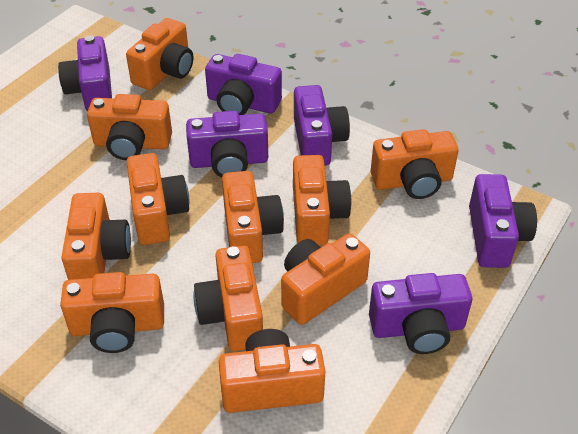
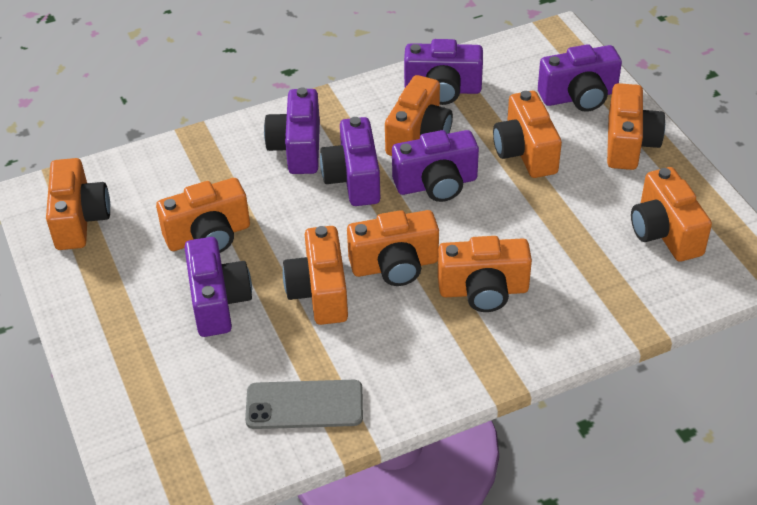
grey phone: none = 0 -> [245,380,363,429] = 1
orange camera: [60,272,164,353] [61,193,131,280] [87,94,172,160] [126,18,193,90] [127,153,190,245] [193,245,263,351] [219,329,325,413] [222,171,284,263] [281,233,370,325] [293,155,351,245] [371,129,459,199] = 11 -> [46,158,110,250] [156,178,250,253] [283,226,348,325] [347,210,439,286] [385,75,453,156] [438,236,532,312] [493,91,562,178] [607,83,665,170] [631,167,712,262] = 9

